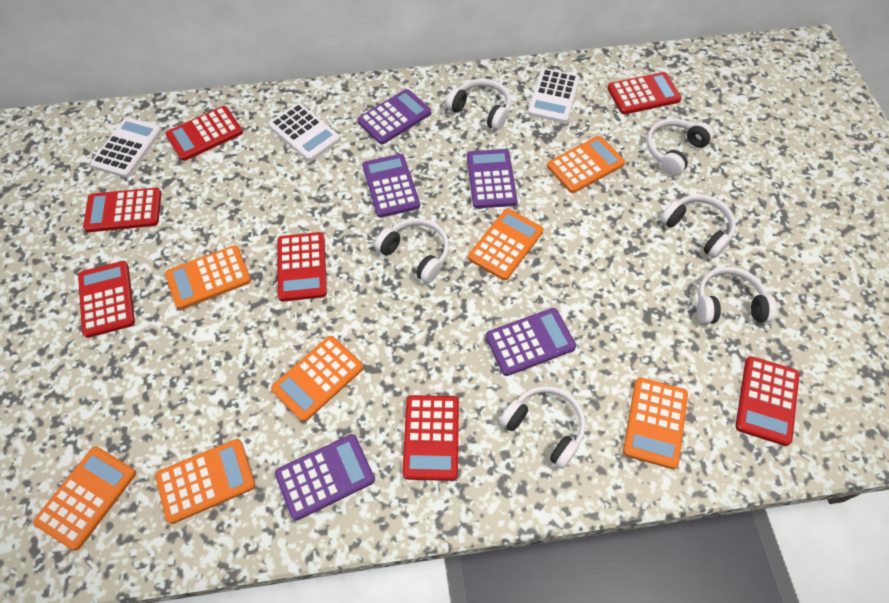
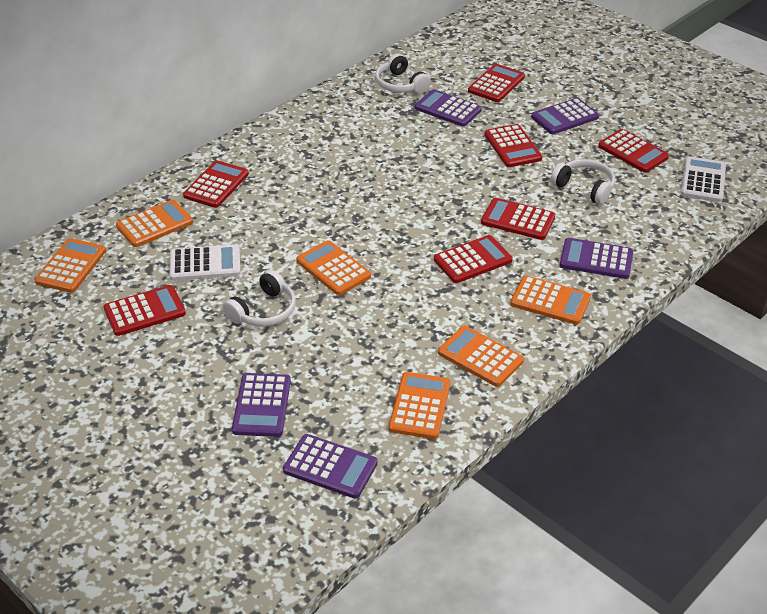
orange calculator: [33,446,136,550] [155,439,255,524] [165,245,251,310] [271,336,363,422] [468,209,543,280] [547,136,625,193] [623,377,688,469] = 7 -> [35,238,106,293] [116,200,193,247] [296,240,371,295] [389,372,450,439] [438,326,524,387] [510,276,591,325] = 6
white calculator: [90,117,162,178] [268,103,341,161] [528,68,580,123] = 3 -> [169,244,241,281] [681,156,726,202] = 2
white headphones: [375,218,449,283] [446,78,511,131] [500,386,586,469] [646,118,714,176] [660,194,736,258] [697,267,777,324] = 6 -> [223,270,296,327] [375,53,431,94] [551,159,615,205] = 3

